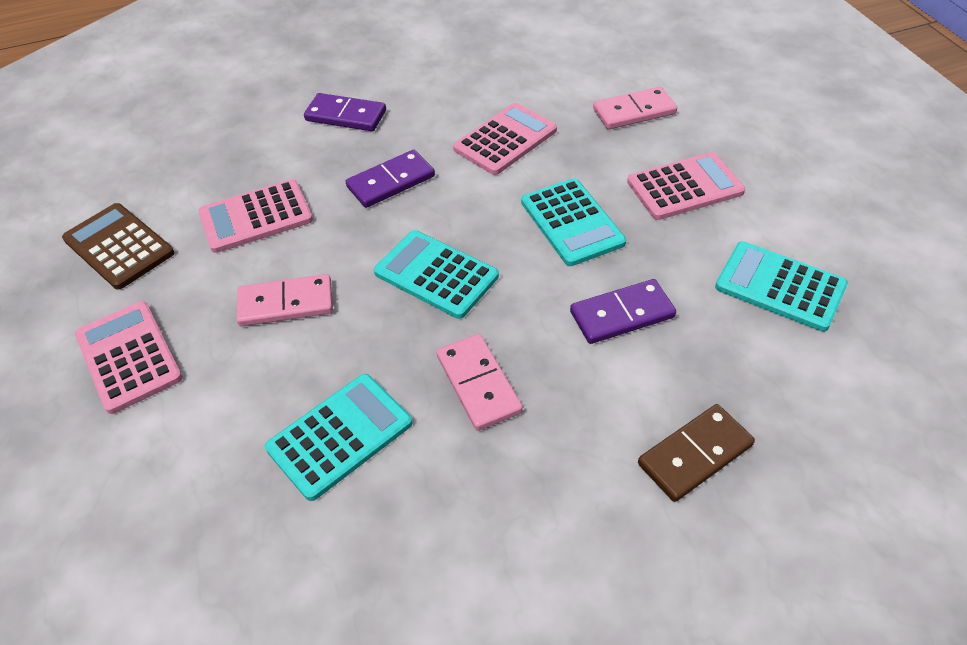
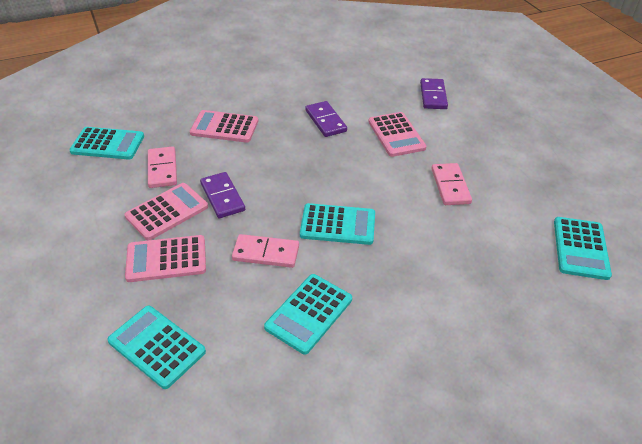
brown calculator: [62,203,174,290] = 1 -> none = 0
brown domino: [638,404,755,502] = 1 -> none = 0
turquoise calculator: [265,374,412,501] [374,230,499,319] [521,178,626,266] [715,241,848,332] = 4 -> [69,127,144,160] [107,306,206,389] [264,274,352,355] [300,203,375,245] [554,217,612,280] = 5

